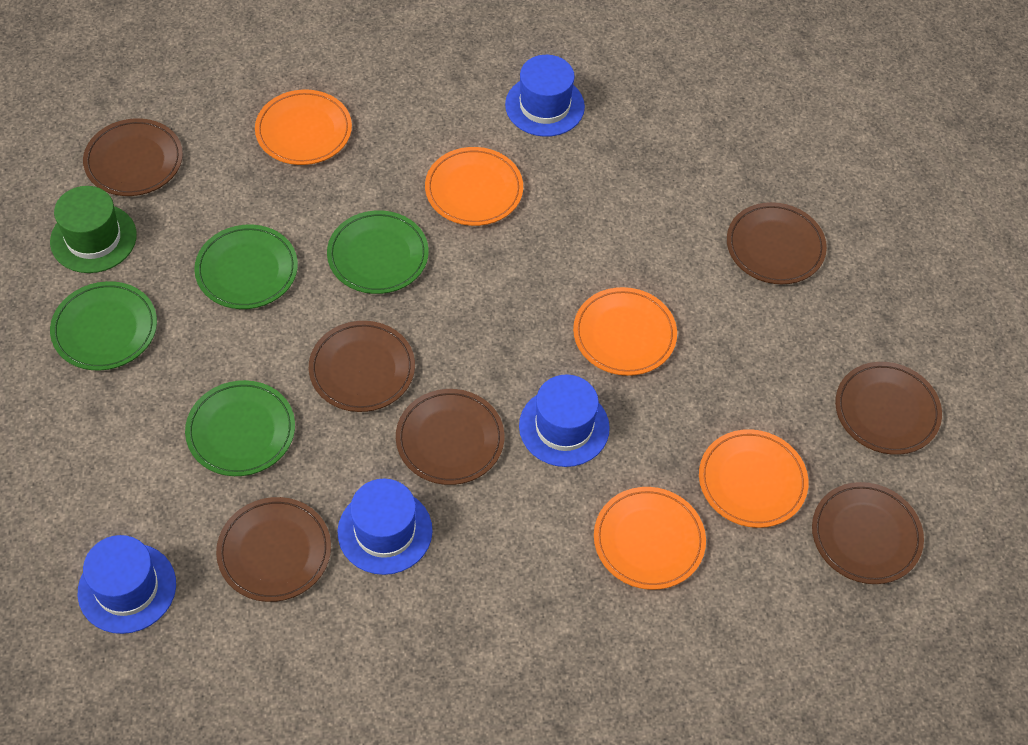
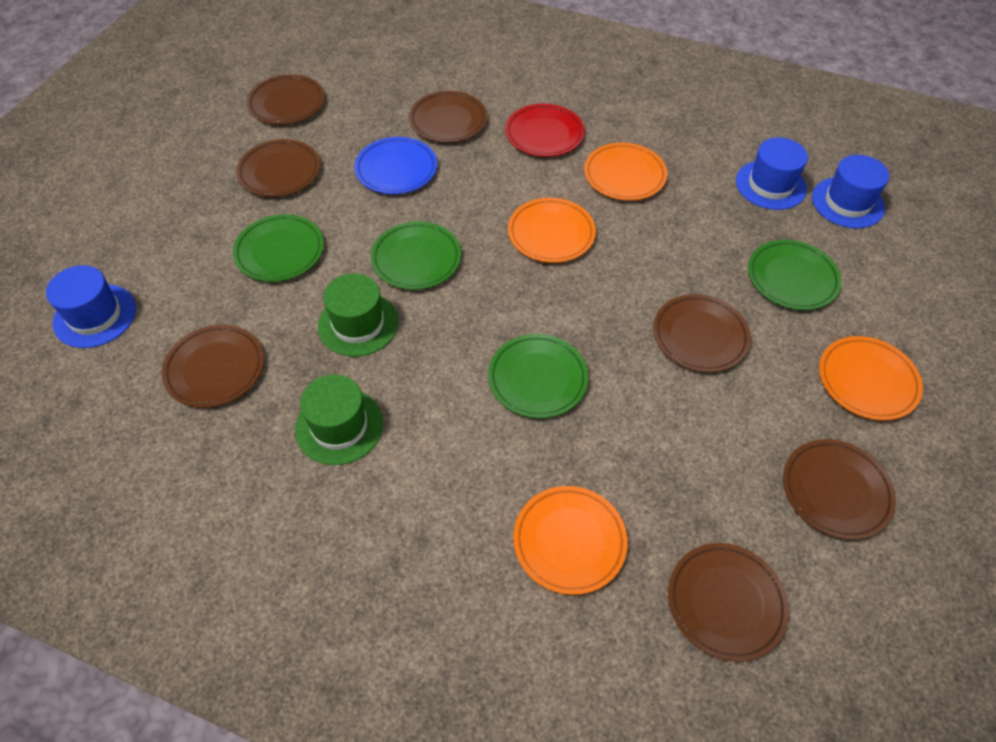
blue hat: [78,535,176,634] [338,478,433,575] [505,55,585,137] [519,374,610,467] = 4 -> [46,265,136,348] [736,137,808,210] [812,155,889,228] = 3
blue plate: none = 0 -> [355,137,437,194] = 1
green hat: [50,186,137,273] = 1 -> [295,375,383,465] [318,274,398,357] = 2
orange plate: [255,90,352,165] [425,147,523,226] [573,287,677,376] [594,487,706,590] [699,429,809,528] = 5 -> [508,198,596,263] [513,486,628,595] [584,143,667,201] [819,336,923,420] = 4
red plate: none = 0 -> [505,104,584,157] = 1

